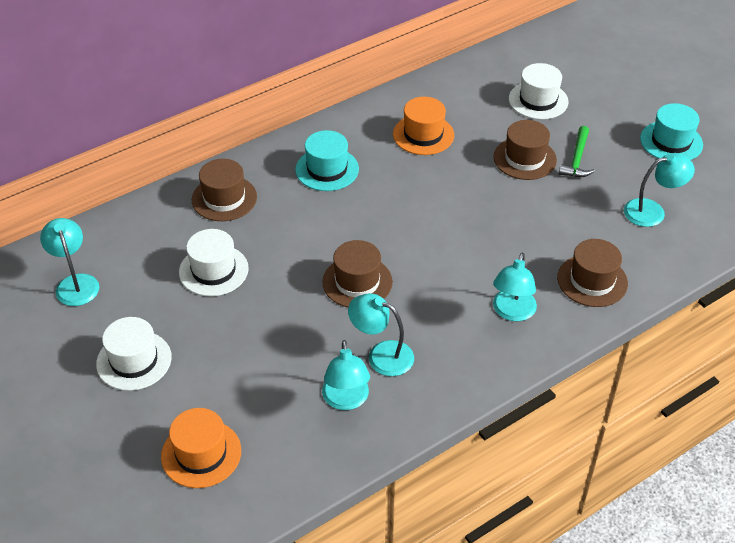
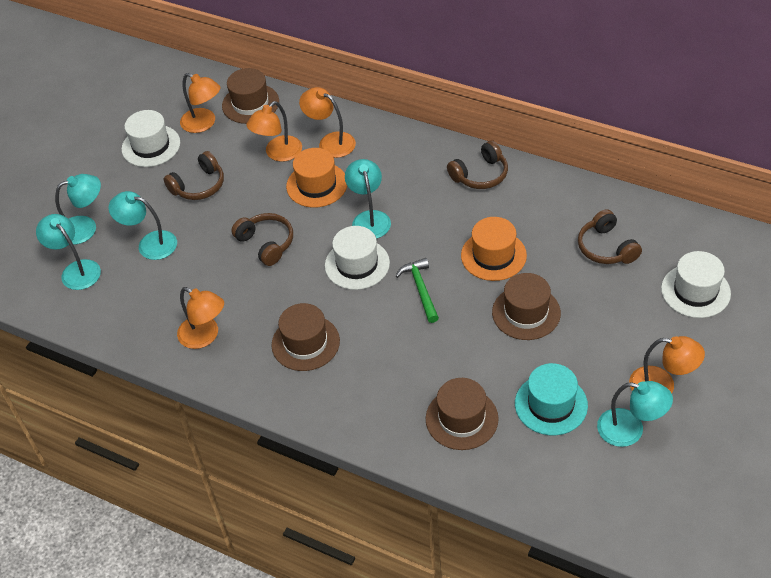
brown headphones: none = 0 -> [164,151,224,200] [231,213,293,266] [447,140,508,189] [578,209,642,264] = 4
orange lamp: none = 0 -> [177,287,224,349] [180,73,221,133] [246,101,302,162] [299,87,356,158] [629,336,705,393] = 5
turquoise hat: [295,130,359,191] [640,103,703,160] = 2 -> [515,363,588,435] = 1

